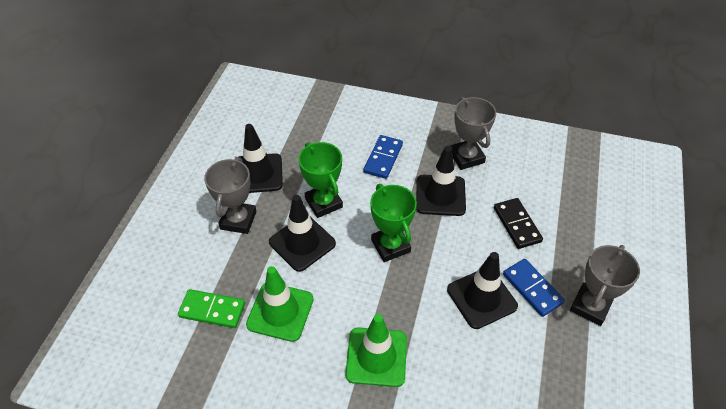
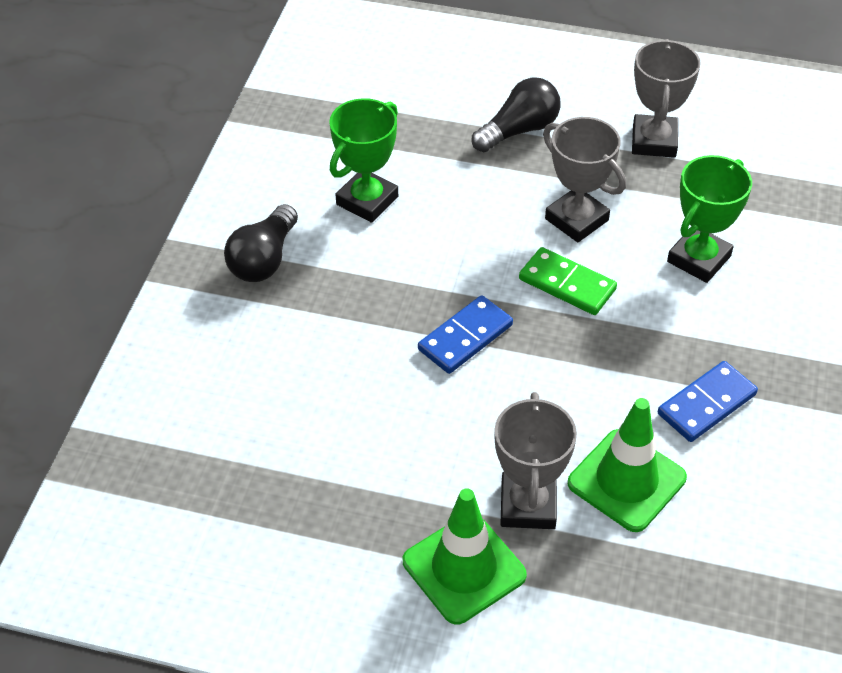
black domino: [494,198,543,249] = 1 -> none = 0
black light bulb: none = 0 -> [224,204,298,282] [472,77,560,152] = 2
black traffic cone: [239,124,283,193] [269,195,336,272] [416,146,466,216] [447,252,518,329] = 4 -> none = 0

